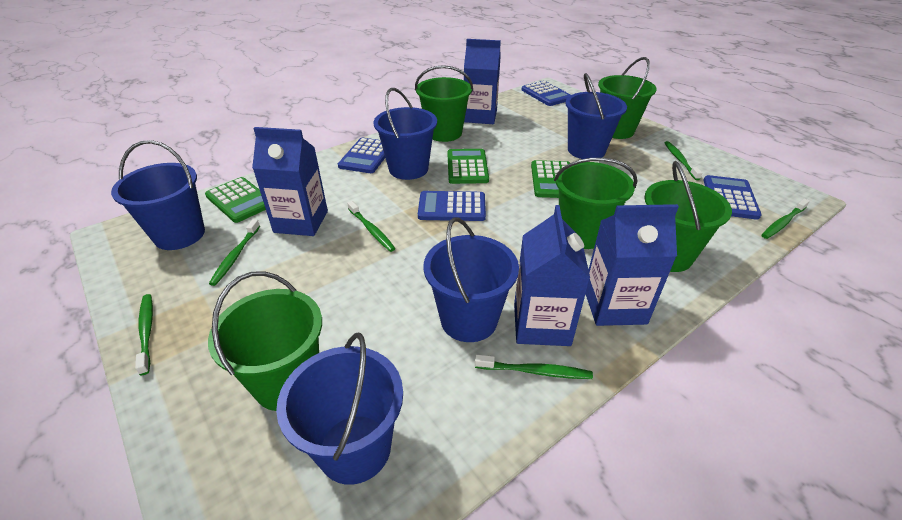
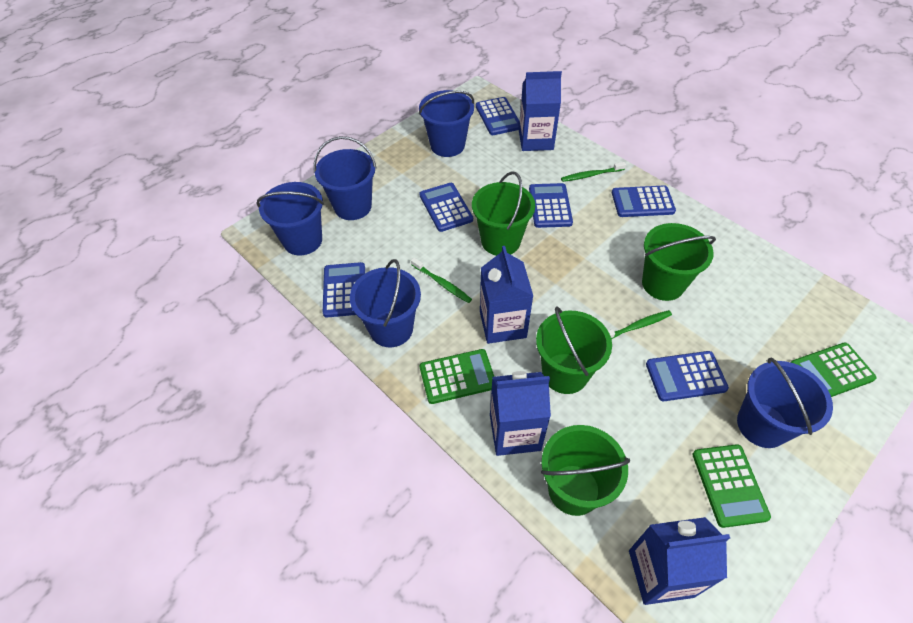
blue calculator: [338,138,385,173] [418,191,486,221] [522,81,571,106] [703,175,762,220] = 4 -> [323,262,365,317] [419,183,473,232] [476,97,520,135] [529,183,573,228] [612,185,676,217] [646,351,729,401] = 6
green bucket: [208,271,322,411] [415,65,473,142] [554,158,637,249] [598,57,657,139] [644,161,732,272] = 5 -> [472,171,535,256] [536,306,612,394] [541,425,630,516] [642,223,716,301] = 4
green toothbrush: [135,294,153,375] [209,219,260,286] [347,201,396,252] [475,355,593,379] [665,141,702,180] [762,198,810,239] = 6 -> [411,257,472,303] [561,162,626,182] [608,310,672,339] = 3

